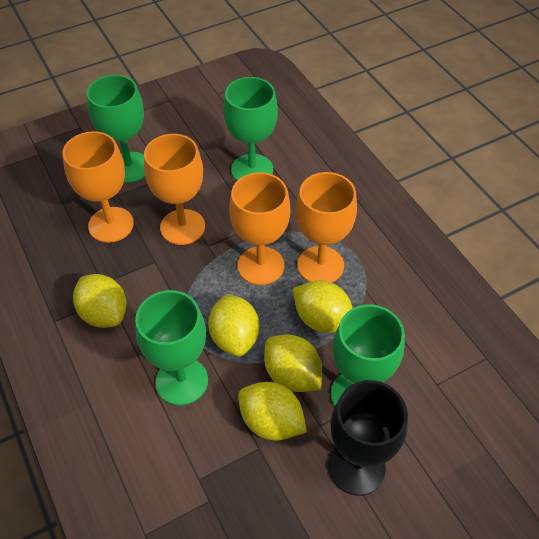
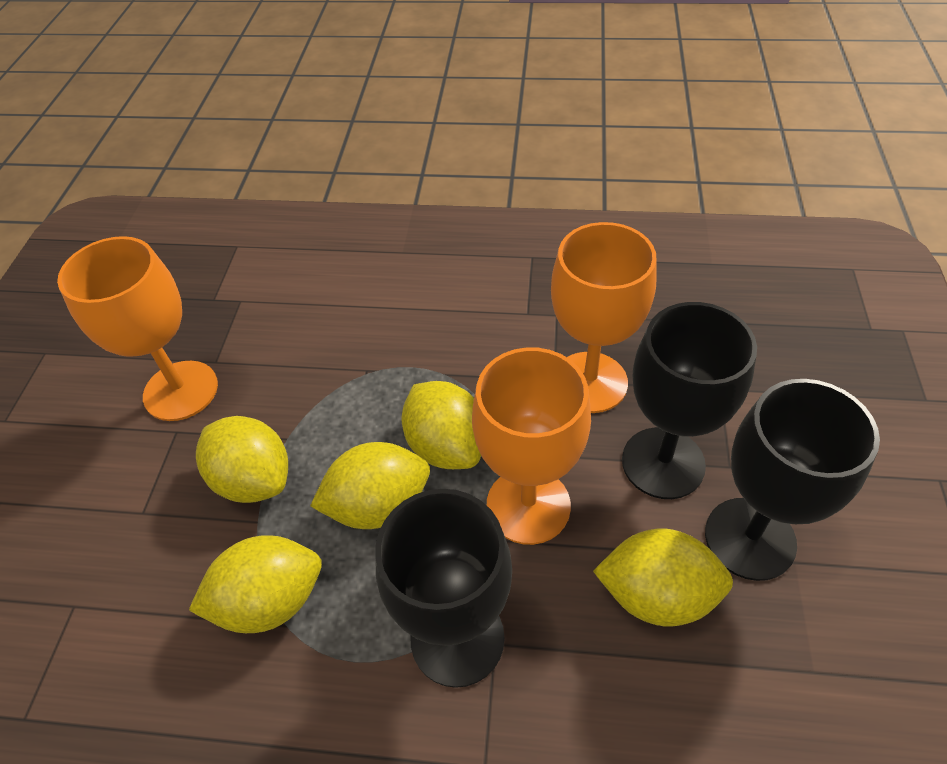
black goblet: [329,380,408,496] = 1 -> [375,489,512,688] [622,302,757,499] [705,379,880,581] = 3
green goblet: [87,75,145,183] [135,290,208,405] [223,77,278,181] [331,304,405,406] = 4 -> none = 0
orange goblet: [63,131,134,243] [144,134,205,245] [229,172,290,285] [296,172,357,283] = 4 -> [57,236,218,421] [472,347,591,545] [551,222,657,413] = 3

